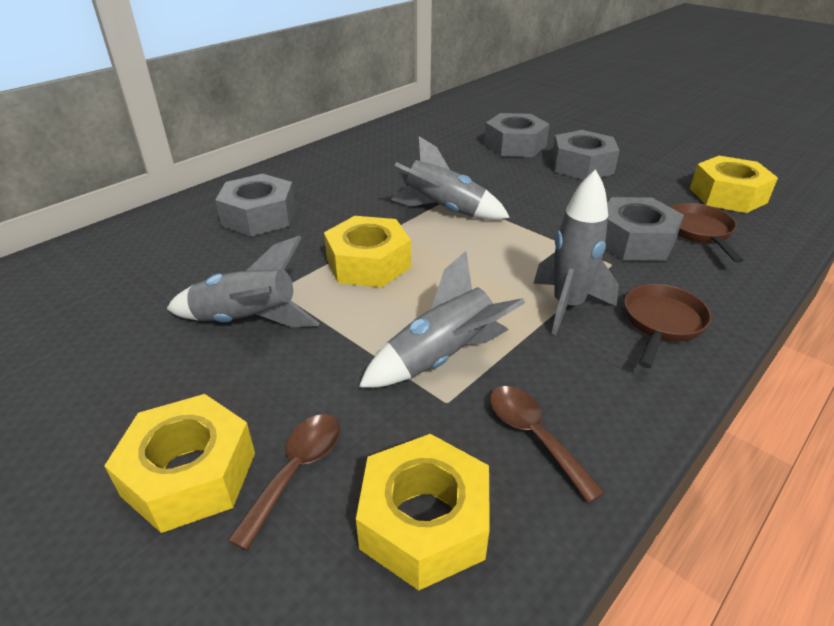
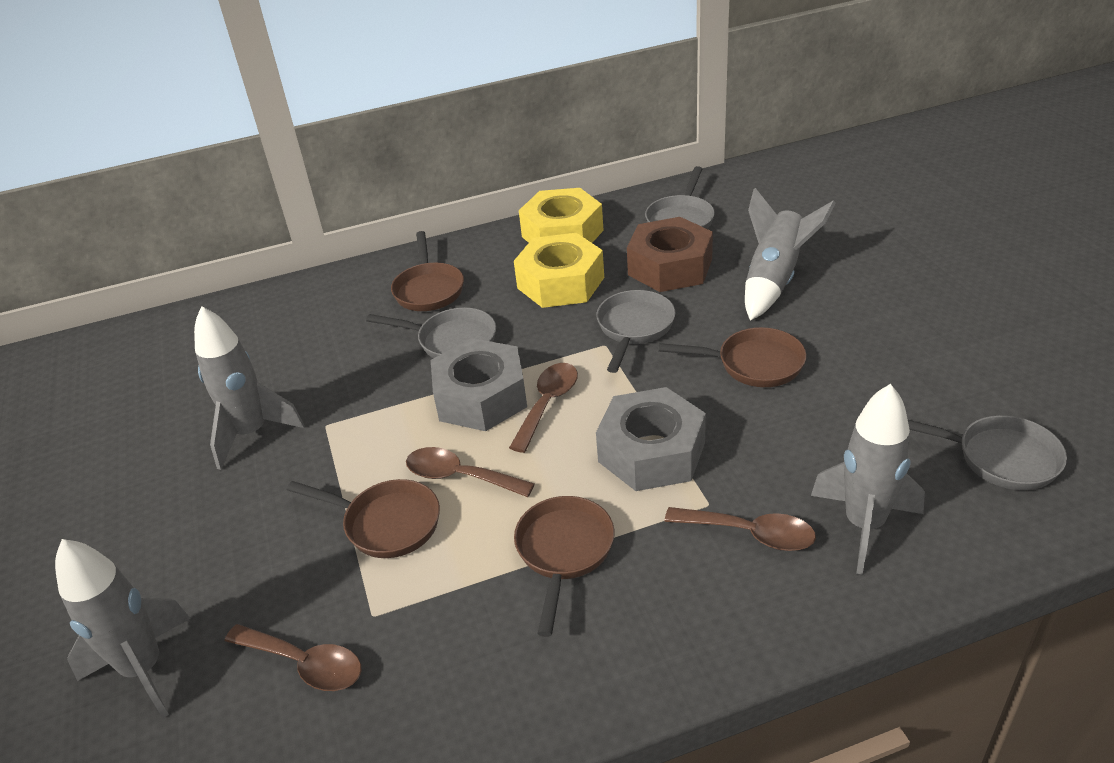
brown nut: none = 0 -> [627,217,713,292] = 1
brown pan: [625,284,712,368] [671,203,744,263] = 2 -> [287,479,440,558] [391,231,464,311] [514,496,614,637] [659,327,806,387] = 4
brown spoon: [228,414,340,550] [490,386,605,503] = 2 -> [225,624,361,691] [406,447,535,497] [509,363,578,453] [665,507,816,551] = 4
grey nut: [215,174,296,236] [484,113,550,157] [552,130,620,180] [605,197,684,261] = 4 -> [431,338,527,431] [596,387,706,491] = 2
grey pan: none = 0 -> [366,308,496,358] [596,290,676,373] [645,166,715,229] [908,415,1067,490] = 4
yellow nut: [104,394,255,533] [324,216,411,287] [356,434,490,591] [690,156,778,213] = 4 -> [514,233,604,308] [519,188,604,243] = 2

